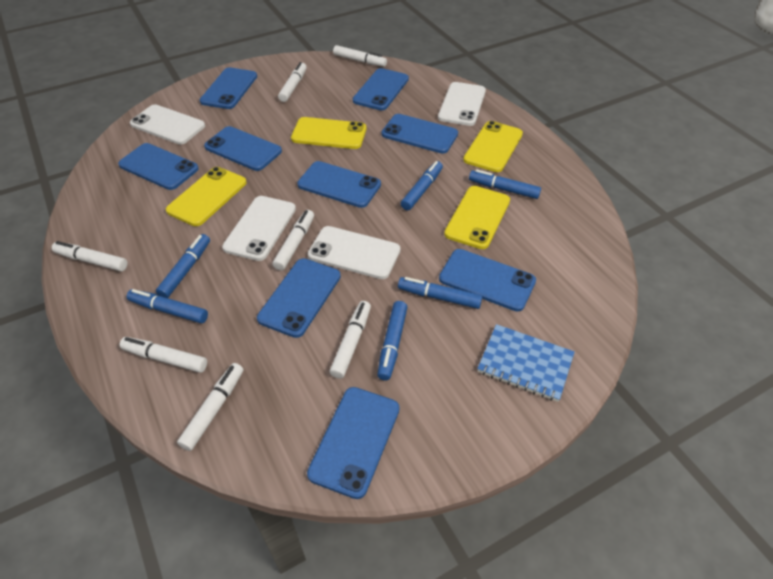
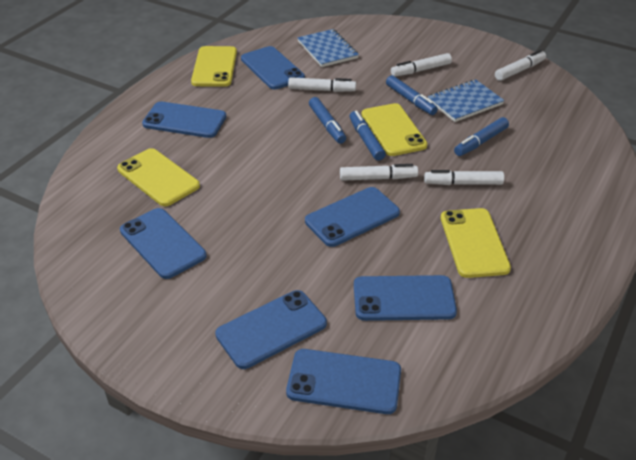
blue marker: [127,289,208,324] [156,234,210,298] [377,301,408,380] [398,277,482,309] [401,161,443,211] [469,169,541,199] = 6 -> [309,97,346,144] [349,110,386,161] [386,75,438,115] [454,117,509,156] = 4
blue notebook: [477,324,575,402] = 1 -> [297,29,359,67] [427,79,505,122] = 2
blue phone: [118,143,199,190] [200,68,257,109] [204,126,282,171] [257,258,341,338] [297,161,381,208] [307,387,400,499] [353,68,409,111] [382,114,458,154] [439,249,536,311] = 9 -> [120,208,207,279] [142,101,226,138] [215,290,327,369] [241,46,305,89] [286,349,401,414] [305,187,400,247] [354,275,457,321] = 7
white marker: [52,241,128,271] [119,337,207,373] [177,363,243,451] [273,210,314,271] [278,62,307,102] [329,301,371,379] [333,45,387,67] = 7 -> [288,77,356,92] [340,164,418,181] [391,53,452,76] [424,170,504,185] [495,50,546,81] = 5
white phone: [130,104,205,144] [222,196,296,261] [308,226,400,279] [438,82,486,126] = 4 -> none = 0

